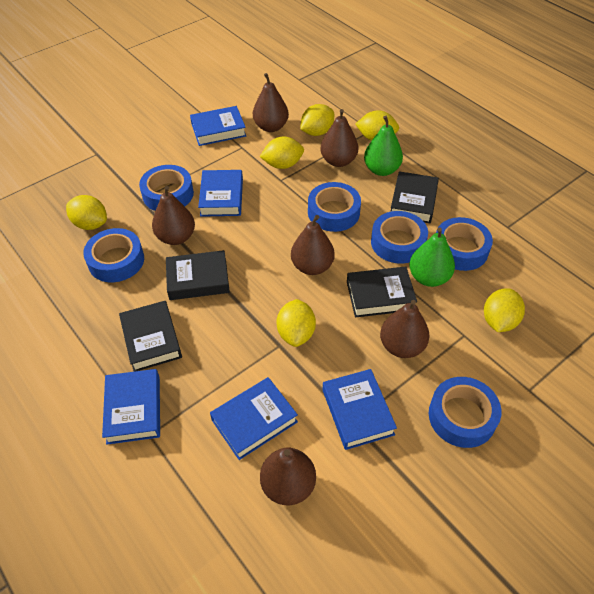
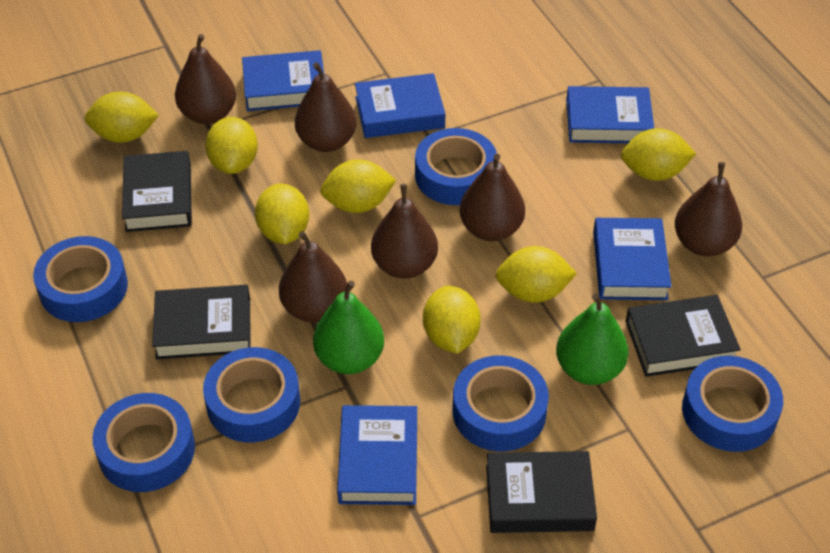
yellow lemon: [66,195,107,230] [260,137,304,169] [277,299,316,347] [300,104,334,136] [355,110,399,141] [484,288,525,332] = 6 -> [84,92,159,143] [205,117,258,174] [255,184,309,244] [320,159,396,213] [423,286,481,354] [495,246,577,303] [621,128,696,181] = 7

